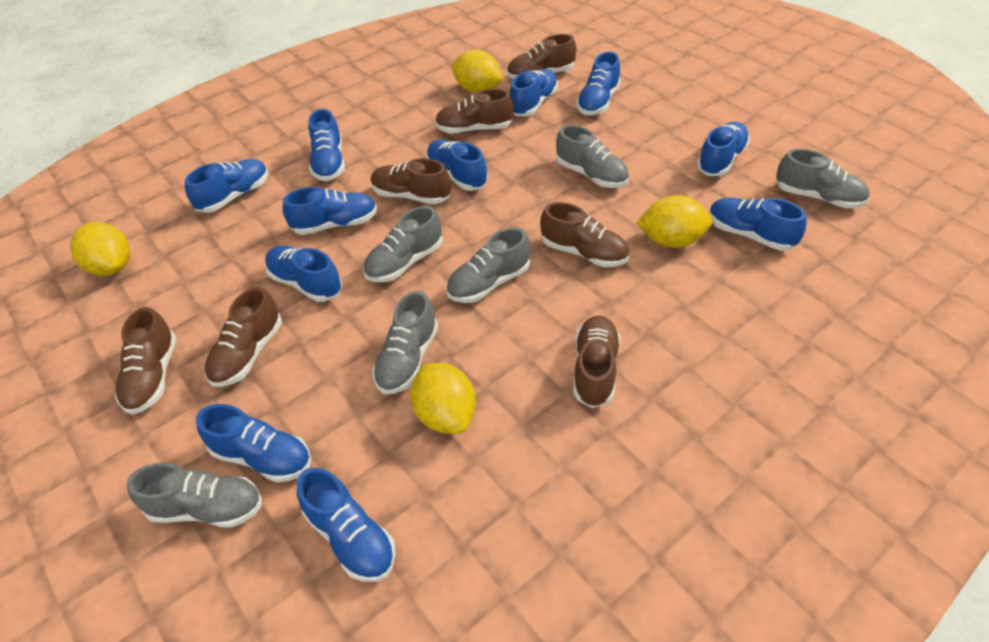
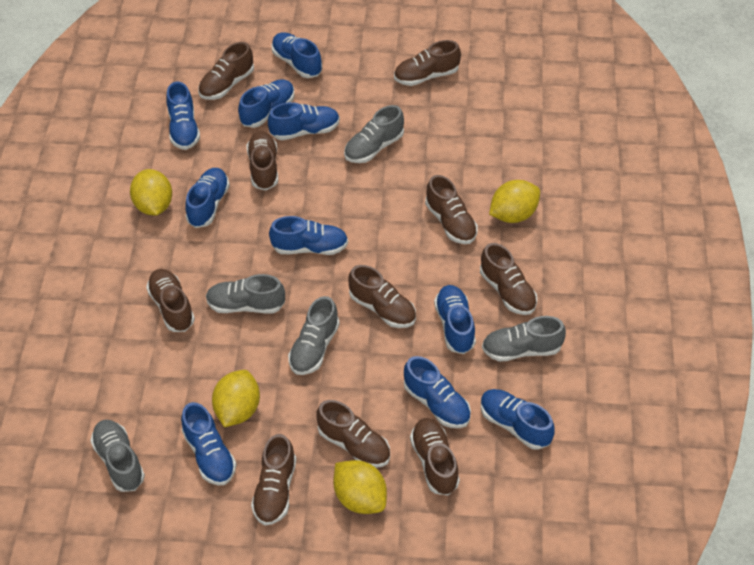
blue shoe: [185,159,269,213] [196,404,311,482] [265,246,342,302] [282,187,377,235] [297,467,396,582] [308,109,345,181] [426,139,488,191] [510,69,558,116] [576,51,620,115] [697,122,750,176] [709,198,807,251] = 11 -> [166,81,200,150] [181,402,236,485] [186,168,230,228] [238,79,294,128] [268,102,340,140] [269,216,348,255] [272,32,322,78] [404,356,471,428] [434,285,476,354] [481,389,555,450] = 10
brown shoe: [115,307,176,415] [205,287,282,387] [371,158,451,204] [435,89,514,134] [507,34,576,79] [540,202,629,267] [573,316,620,408] = 7 -> [146,269,195,332] [198,42,254,100] [247,131,278,190] [251,434,296,525] [316,400,390,468] [348,265,416,328] [394,40,461,86] [410,418,460,495] [425,175,478,244] [480,243,537,315] = 10
grey shoe: [126,463,262,528] [363,206,443,282] [372,291,438,394] [446,227,530,303] [556,125,629,188] [776,149,870,208] = 6 -> [90,420,145,492] [206,274,285,314] [288,296,340,375] [344,105,404,163] [482,316,566,362] = 5

